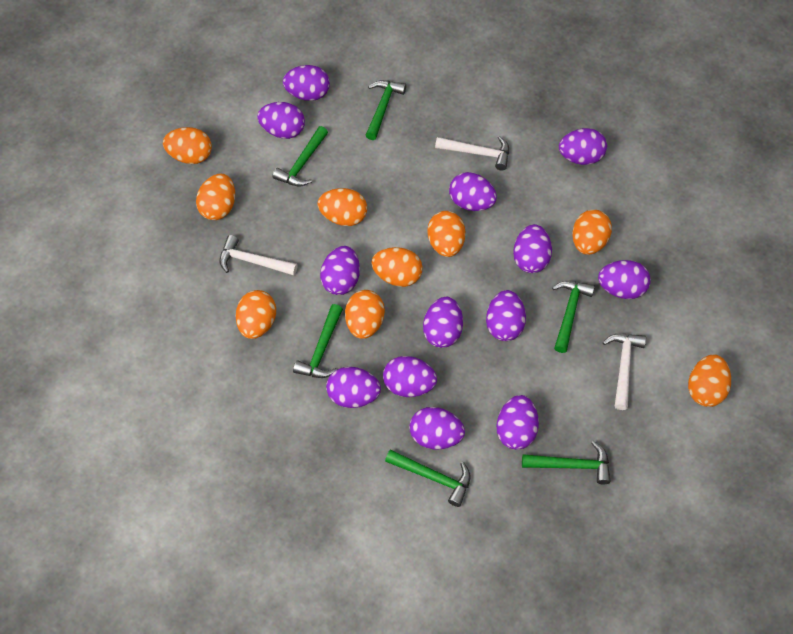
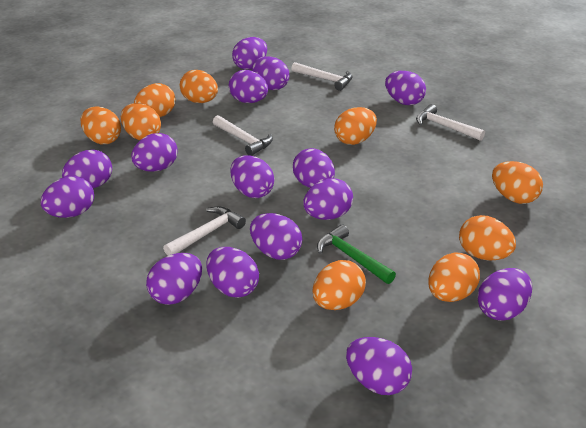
green hammer: [272,126,328,187] [293,304,343,378] [366,80,406,140] [385,450,470,507] [522,441,611,484] [552,281,595,353] = 6 -> [317,225,396,284] = 1
purple egg: [257,102,305,139] [283,65,330,101] [320,246,360,295] [326,367,381,408] [383,356,437,397] [409,407,465,449] [423,297,463,348] [449,172,497,211] [486,290,526,341] [496,395,539,450] [513,224,552,273] [559,128,607,165] [598,260,651,299] = 13 -> [41,176,94,218] [62,150,112,188] [131,133,178,172] [146,253,202,305] [206,247,259,298] [229,70,268,103] [230,155,274,198] [232,37,267,70] [250,213,302,260] [252,56,289,90] [293,148,335,188] [303,178,353,220] [346,337,412,395] [385,71,426,105] [477,268,532,321] = 15
white hammer: [220,235,298,276] [435,136,509,171] [603,334,646,410] = 3 -> [163,207,246,256] [213,115,273,156] [291,62,353,91] [416,104,485,141] = 4

